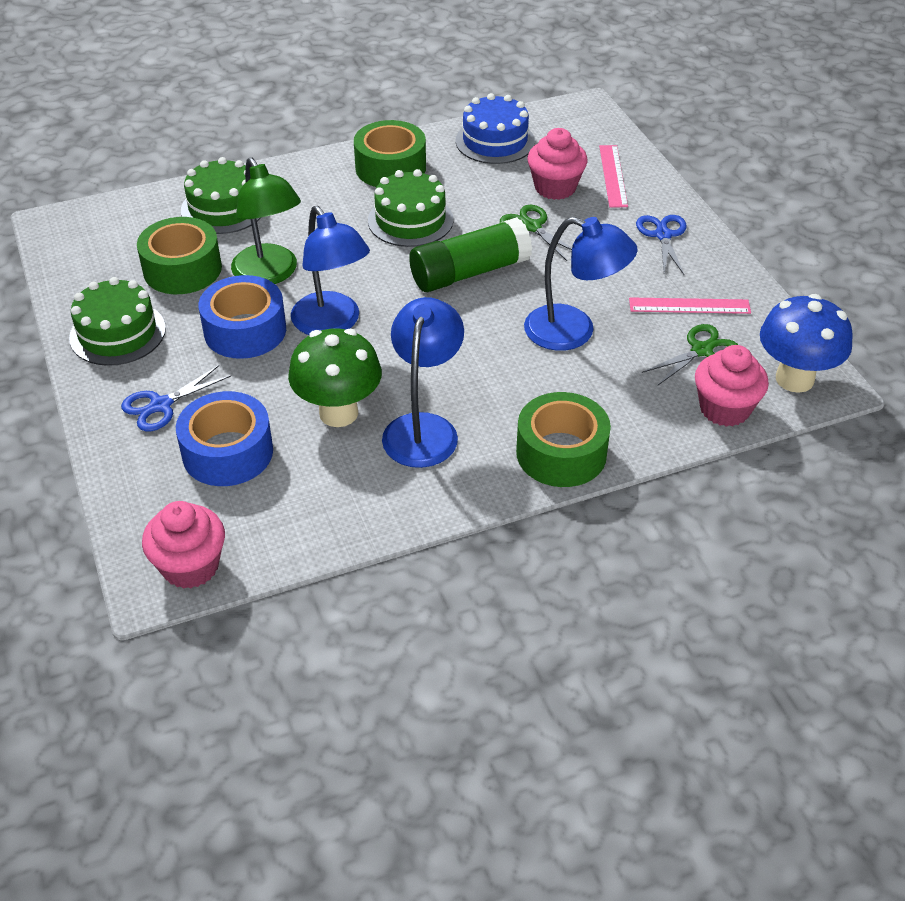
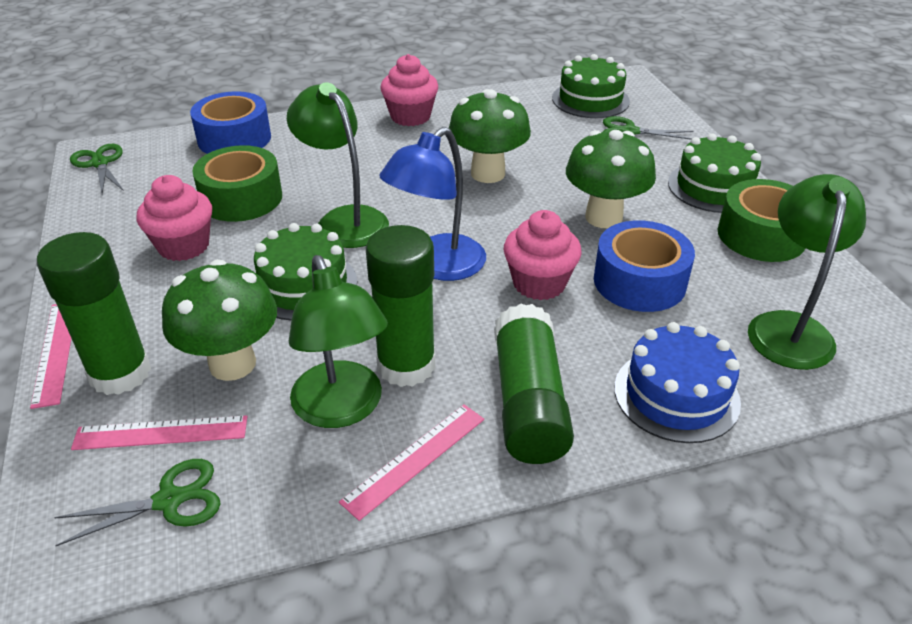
blue lamp: [291,206,370,335] [382,297,464,468] [524,217,638,351] = 3 -> [379,127,486,281] = 1
blue mushroom: [760,294,853,393] = 1 -> none = 0
blue scissors: [121,365,231,431] [636,215,687,275] = 2 -> none = 0
green glue stick: [409,217,532,292] = 1 -> [37,232,151,395] [366,225,435,387] [494,304,574,464] = 3
green lamp: [231,157,301,284] = 1 -> [287,82,389,248] [289,255,388,428] [748,174,866,370] = 3
green mushroom: [288,328,382,427] = 1 -> [162,259,277,381] [449,89,531,183] [566,130,656,228] = 3
green scissors: [500,205,572,261] [642,324,738,386] = 2 -> [54,459,220,546] [70,144,124,194] [603,116,693,140] = 3
green tape: [137,217,222,294] [354,120,426,187] [516,392,611,487] = 3 -> [192,145,282,222] [718,179,805,262] = 2
pink ruler: [599,145,628,207] [629,297,751,314] = 2 -> [30,304,72,409] [71,415,247,450] [339,404,484,521] = 3

